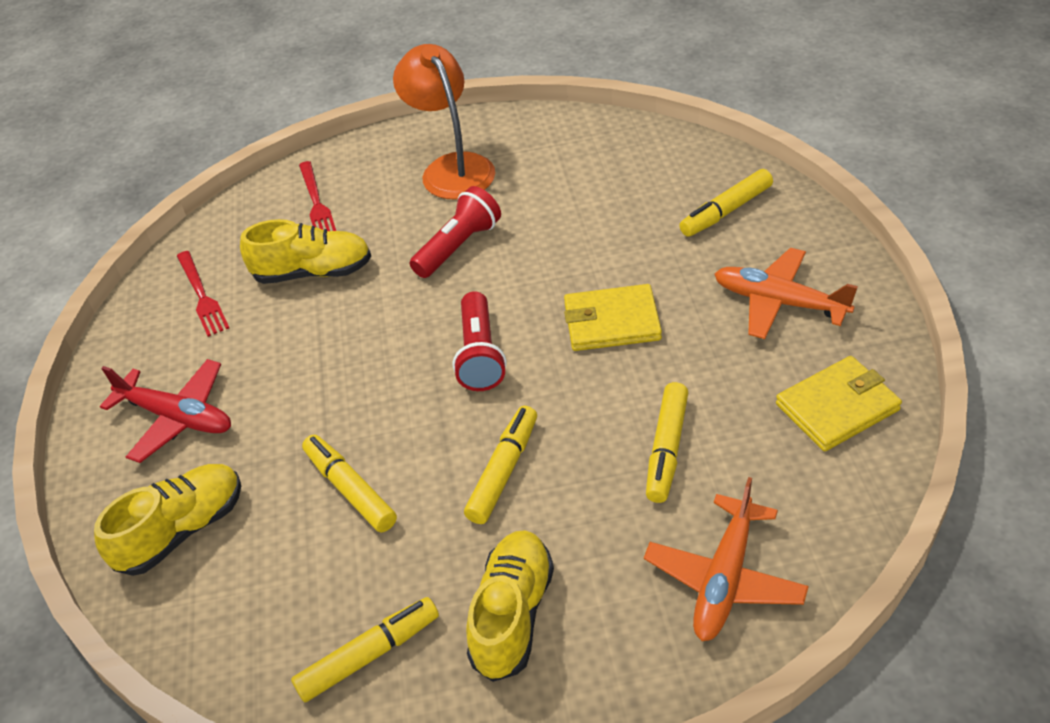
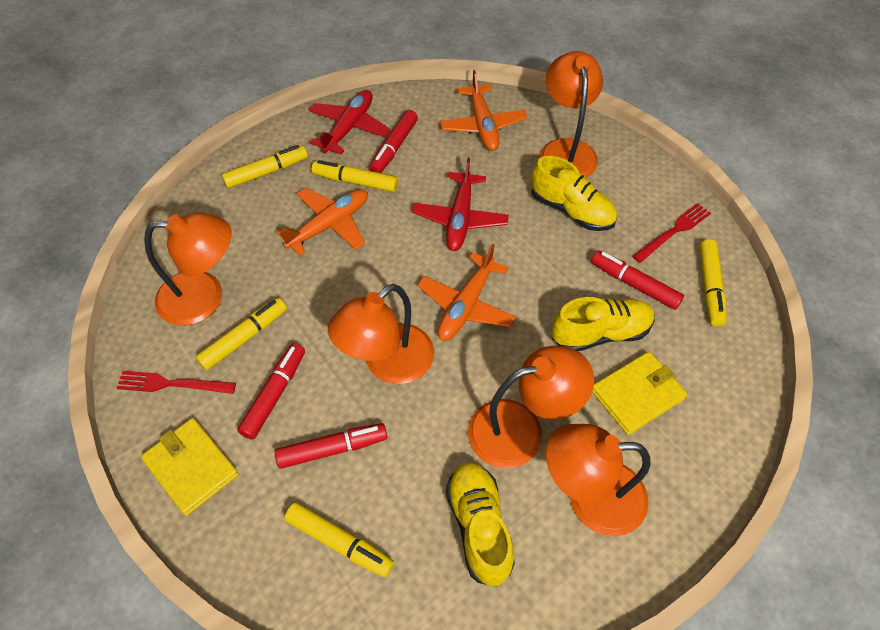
orange lamp: [393,44,495,200] = 1 -> [144,213,232,326] [328,284,434,384] [468,346,594,469] [540,51,603,178] [546,424,651,536] = 5
orange plane: [644,477,809,641] [714,248,858,339] = 2 -> [276,188,368,256] [417,244,516,341] [440,70,528,151] = 3
red flashlight: [410,186,501,278] [453,291,506,391] = 2 -> none = 0
red marker: none = 0 -> [237,343,305,440] [275,423,387,469] [369,110,418,173] [591,250,684,310] = 4
red plane: [100,359,231,463] = 1 -> [309,90,391,155] [412,158,509,251] = 2

